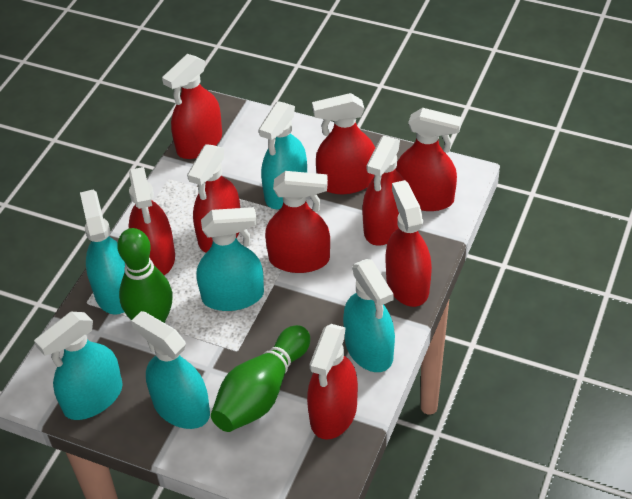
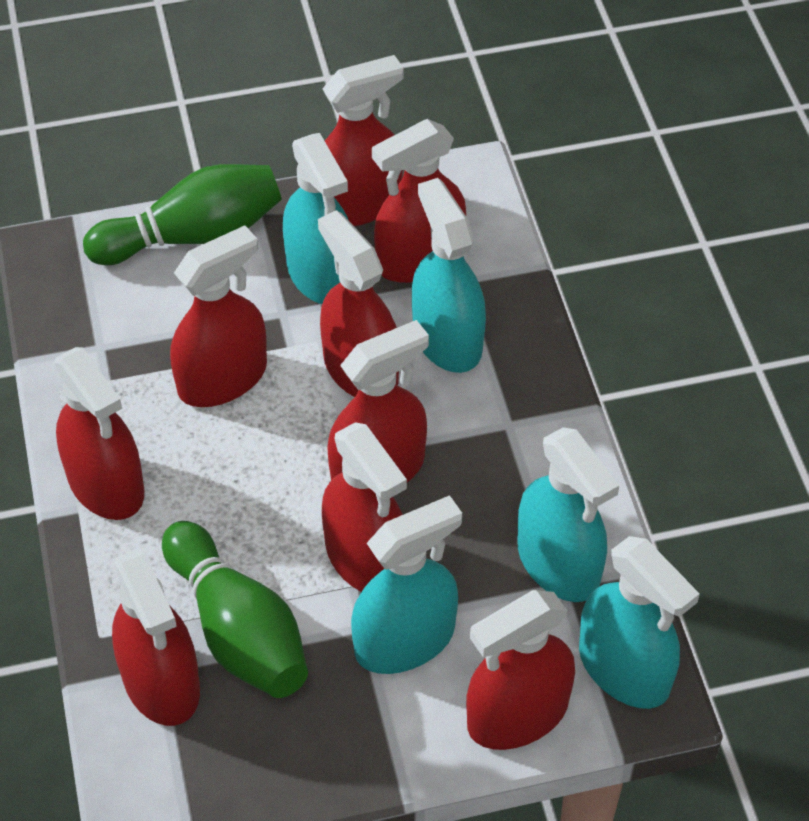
turquoise spray bottle: [34,312,123,420] [80,189,125,315] [131,311,210,429] [197,207,264,311] [259,101,307,209] [343,259,395,372] = 6 -> [283,133,348,304] [351,495,462,674] [412,178,486,373] [517,427,619,602] [579,536,700,709] = 5

